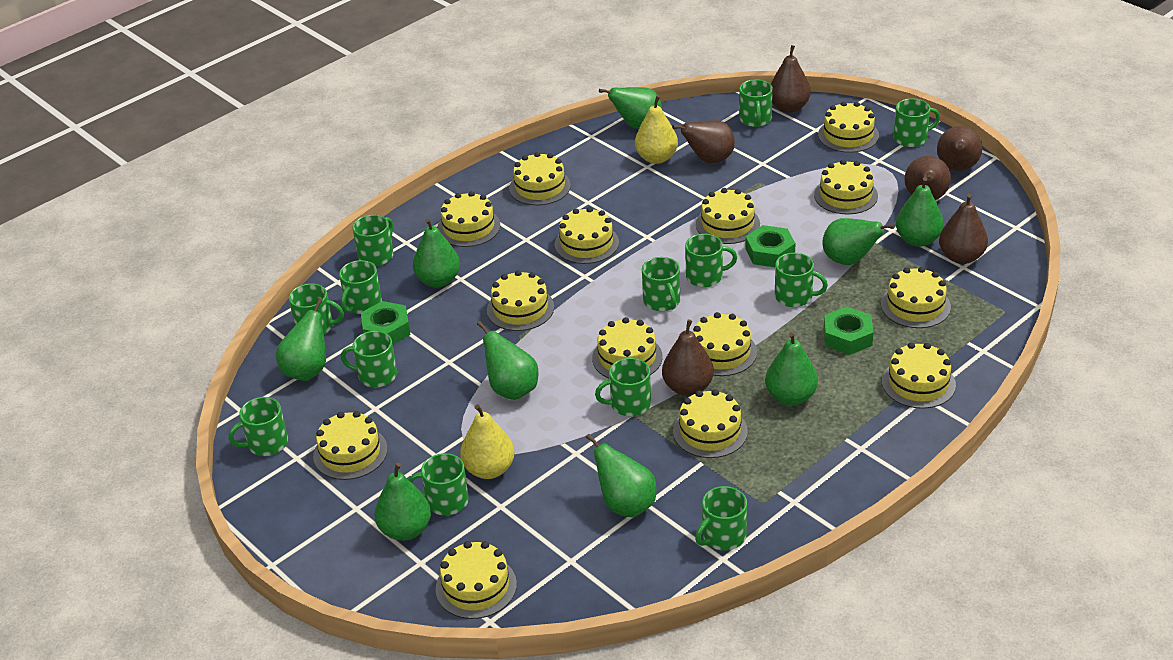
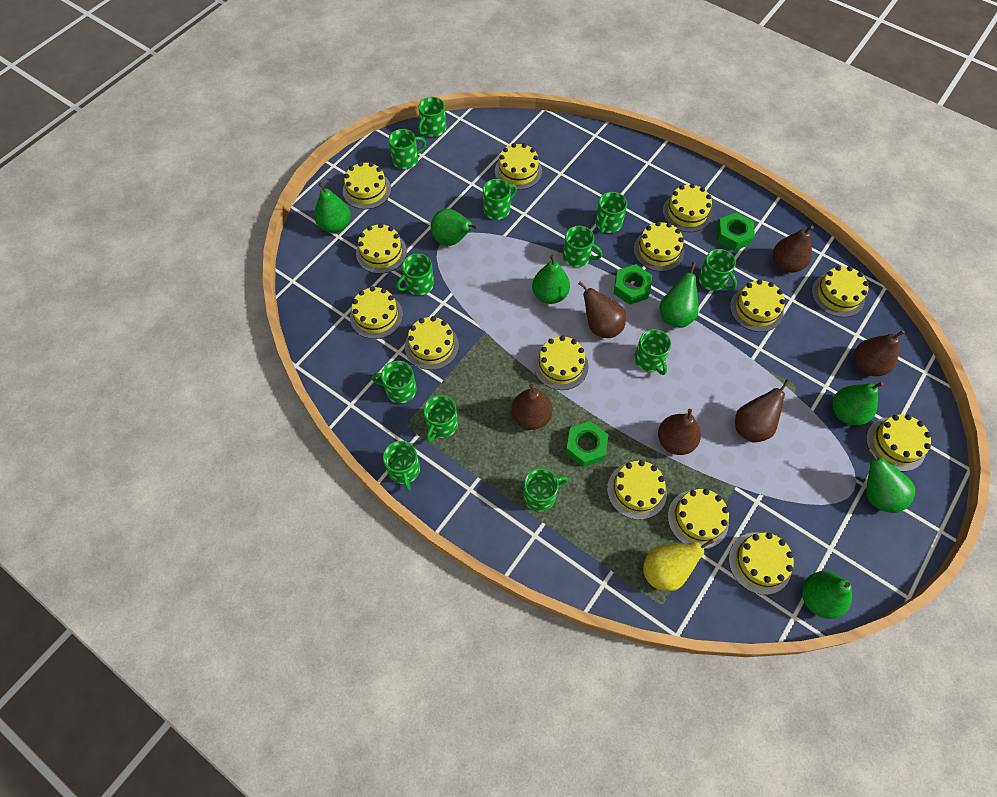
green mug: [229,397,288,456] [289,284,344,335] [339,260,382,314] [341,331,397,388] [353,215,393,266] [408,453,469,515] [595,358,651,416] [642,257,680,311] [685,234,737,287] [695,486,747,550] [739,79,773,127] [775,253,828,307] [893,99,940,147] = 13 -> [372,361,417,403] [383,441,420,491] [389,129,426,169] [396,253,434,295] [418,97,446,137] [423,395,458,442] [483,179,517,220] [523,468,568,512] [563,226,602,267] [595,192,627,233] [634,329,671,375] [698,249,737,291] = 12
green pear: [276,298,326,381] [374,463,431,541] [413,218,460,288] [477,321,538,400] [586,434,656,517] [599,87,662,129] [765,332,818,405] [823,218,895,265] [896,177,944,247] = 9 -> [314,182,351,233] [431,209,478,246] [532,255,570,304] [660,262,699,328] [802,571,852,619] [833,382,884,425] [867,448,915,513] = 7
yellow pear: [460,404,515,479] [635,95,678,164] = 2 -> [643,539,714,591] = 1

